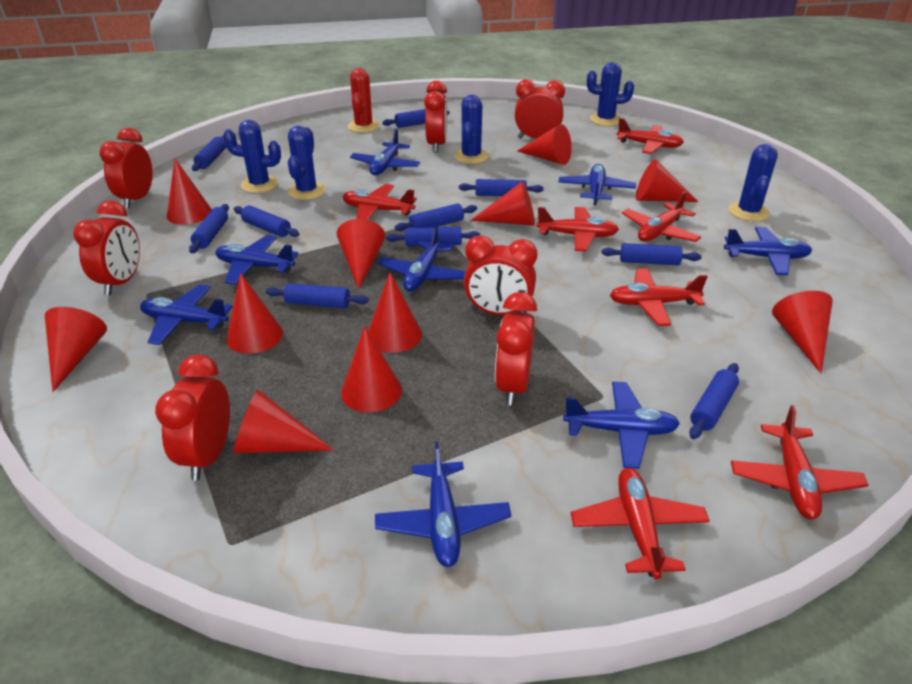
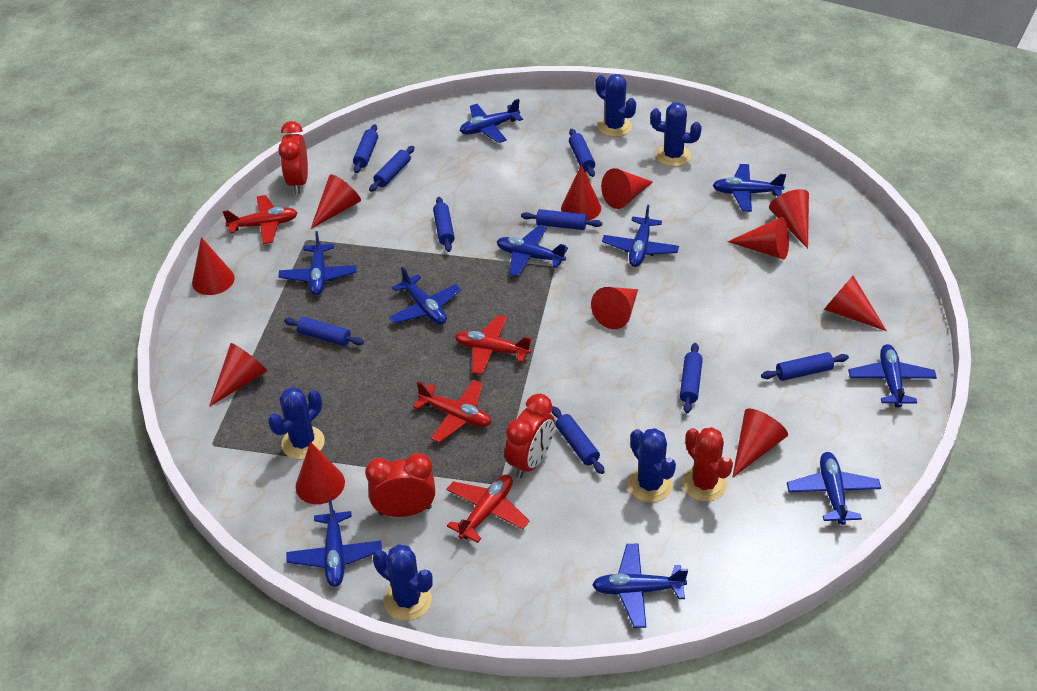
blue plane: [140,284,233,345] [215,235,299,285] [350,129,420,175] [375,442,511,567] [378,226,466,291] [558,164,636,205] [563,381,680,469] [724,227,812,275] = 8 -> [278,231,357,296] [286,499,382,587] [389,267,461,325] [460,99,523,143] [497,225,568,277] [592,544,688,628] [602,205,679,267] [712,164,786,212] [787,452,881,525] [848,344,937,408] = 10
blue rolling pin: [189,204,229,253] [192,136,226,171] [233,205,300,237] [266,283,369,309] [382,109,450,128] [386,227,480,247] [394,203,477,231] [459,179,544,196] [601,243,702,265] [689,363,739,439] = 10 -> [284,317,364,346] [353,124,378,173] [369,146,414,192] [433,197,455,252] [521,209,602,230] [552,406,605,474] [569,129,595,177] [680,343,703,413] [761,352,849,381] = 9
red clock: [73,200,140,296] [99,128,153,209] [155,354,230,480] [424,81,447,152] [464,235,537,315] [495,292,537,406] [515,80,565,139] = 7 -> [278,121,308,194] [365,453,435,517] [505,394,555,478] = 3
red plane: [343,184,417,220] [536,207,619,252] [571,468,710,579] [610,268,708,326] [617,118,684,154] [622,191,701,242] [731,405,868,519] = 7 -> [223,195,297,244] [413,380,491,443] [447,475,529,543] [455,315,532,375] = 4

